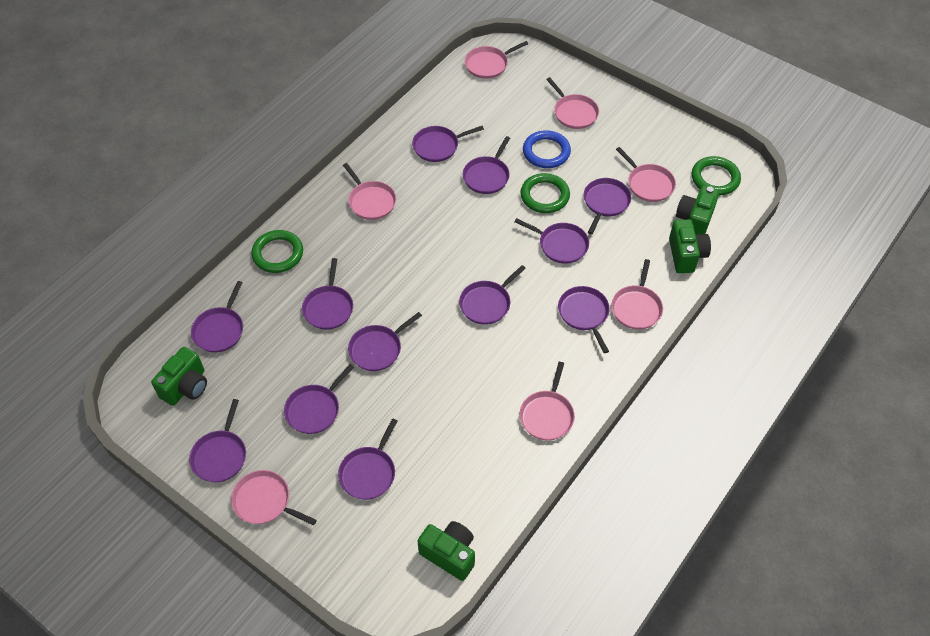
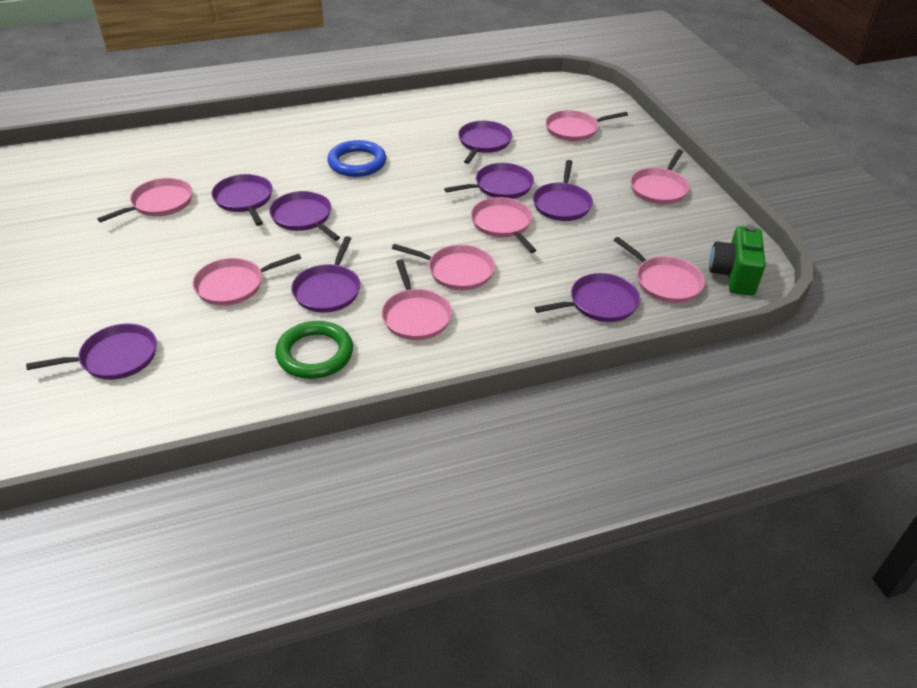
green camera: [151,347,207,406] [418,521,475,581] [669,219,711,273] [676,186,719,234] = 4 -> [709,225,766,296] = 1
green ring: [251,230,303,273] [520,173,570,213] [692,156,741,196] = 3 -> [275,321,353,379] = 1
pink pan: [231,470,317,525] [343,163,396,220] [465,41,528,79] [520,362,575,440] [546,77,599,129] [612,259,663,330] [616,147,676,202] = 7 -> [97,178,193,222] [193,254,301,306] [381,260,452,340] [392,244,495,290] [471,197,536,253] [546,110,628,141] [614,237,705,303] [630,149,689,204] = 8
purple pan: [189,399,246,482] [191,281,243,353] [284,364,354,434] [302,258,353,330] [338,418,397,500] [348,312,422,371] [412,126,484,162] [459,265,526,325] [463,136,510,194] [514,218,589,264] [558,286,610,353] [584,178,631,234] = 12 -> [26,323,157,380] [211,174,273,226] [269,191,340,241] [291,236,360,313] [444,163,534,199] [458,121,512,164] [533,160,593,221] [535,273,640,322] = 8

